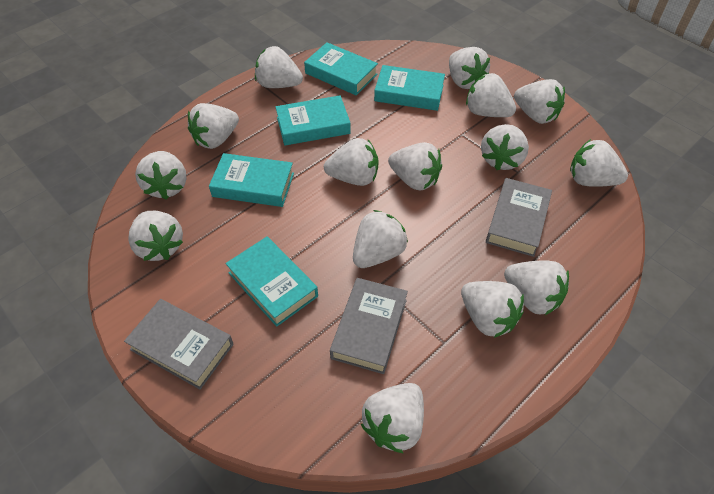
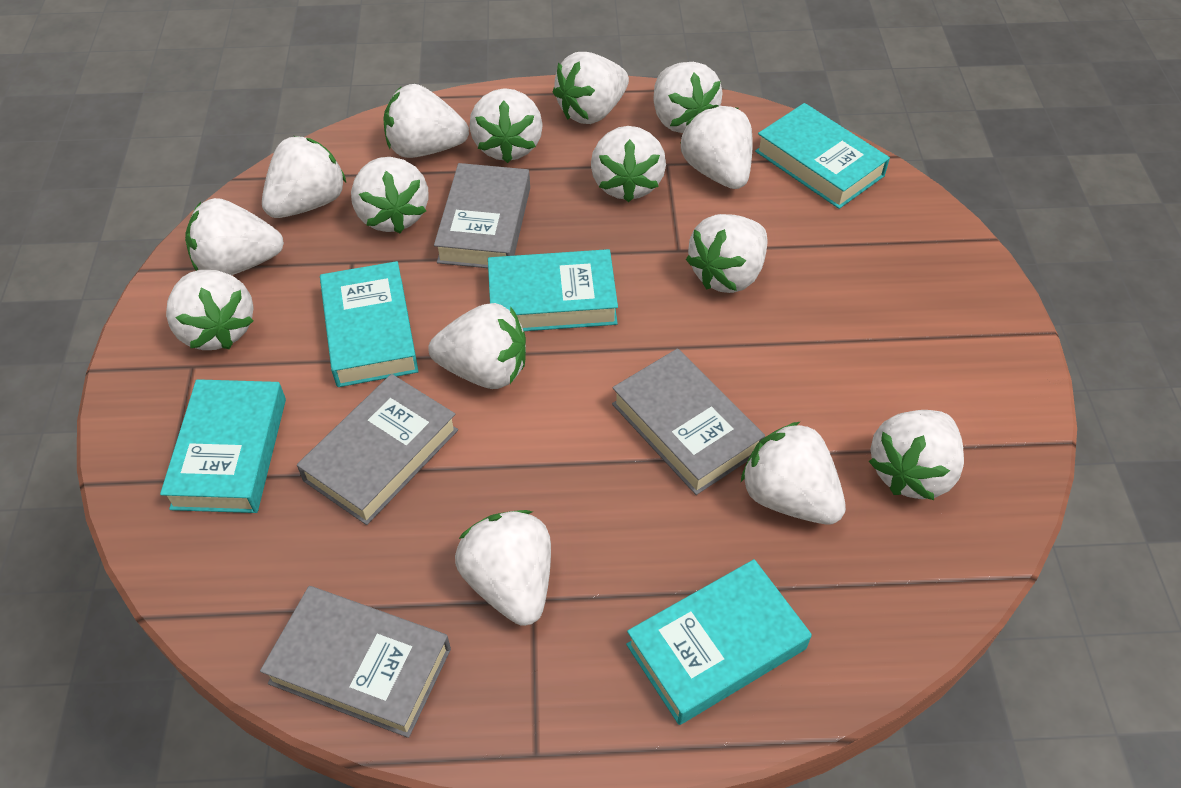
grey book: [124,299,234,390] [330,278,408,374] [486,178,552,257] = 3 -> [260,586,451,738] [297,374,458,525] [434,163,530,268] [612,348,765,495] = 4

